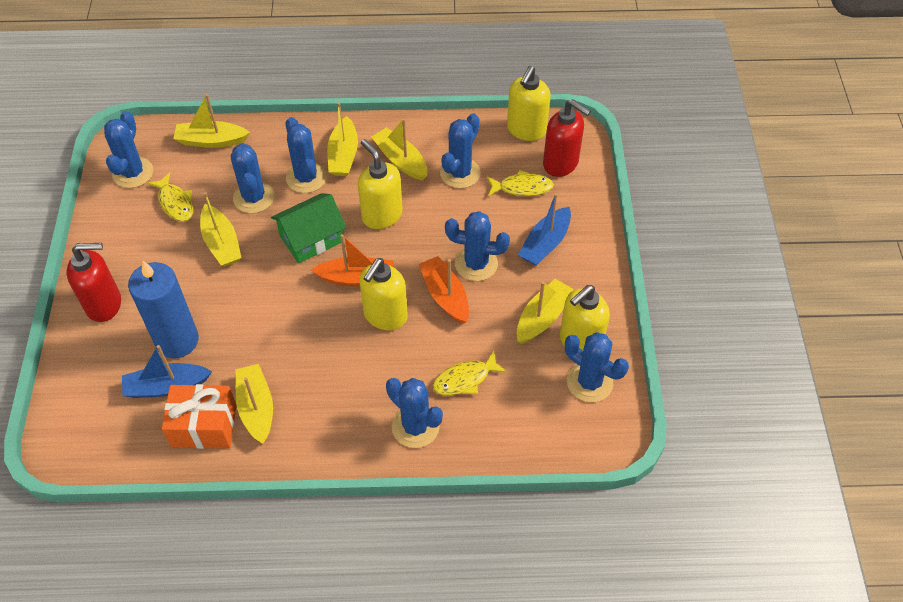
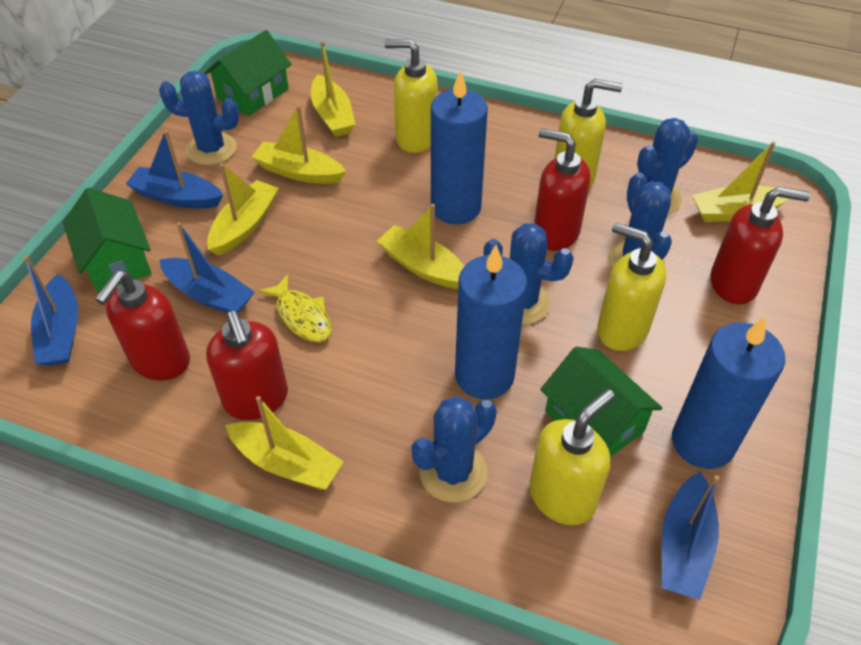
blue boat: [122,345,212,398] [518,193,571,266] = 2 -> [24,255,78,366] [126,130,223,208] [159,222,255,313] [662,472,720,600] = 4
blue cactus: [104,111,153,188] [231,143,274,213] [286,117,327,193] [386,378,443,448] [440,114,481,188] [445,211,510,281] [565,332,629,402] = 7 -> [159,71,240,165] [411,397,497,502] [483,223,574,324] [608,173,672,268] [637,118,698,214] = 5
blue candle: [128,261,199,359] = 1 -> [431,70,488,224] [455,245,527,399] [672,317,785,469] = 3
green house: [271,193,347,264] = 1 -> [63,188,152,292] [204,30,291,116] [540,346,662,457] = 3
orange boat: [311,234,394,286] [419,256,469,324] = 2 -> none = 0
orange gift: [162,384,237,449] = 1 -> none = 0
red soap dispenser: [66,243,121,322] [543,99,591,177] = 2 -> [95,271,190,381] [206,311,288,420] [534,128,591,251] [711,187,810,304] = 4
yellow fish: [147,172,193,222] [432,351,507,395] [487,170,554,196] = 3 -> [258,274,332,342] = 1

